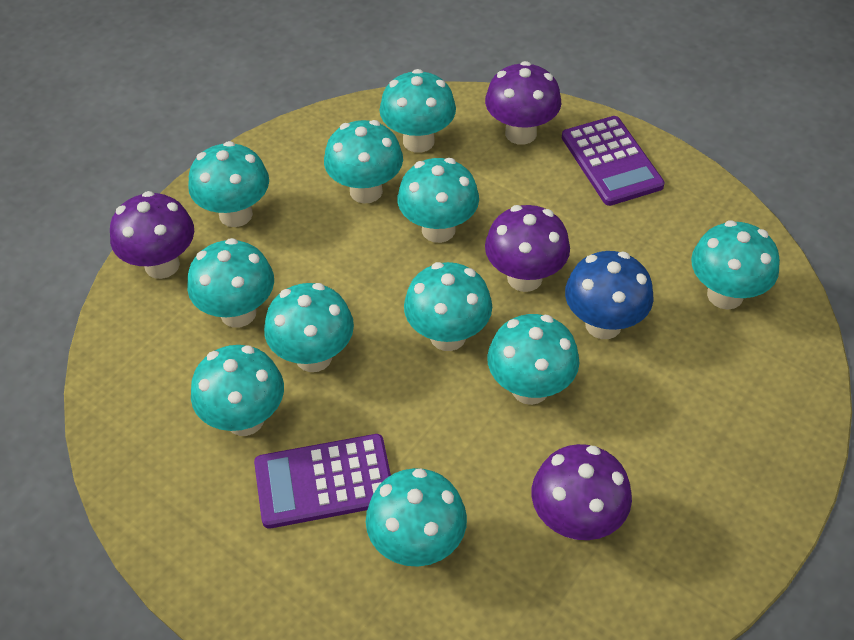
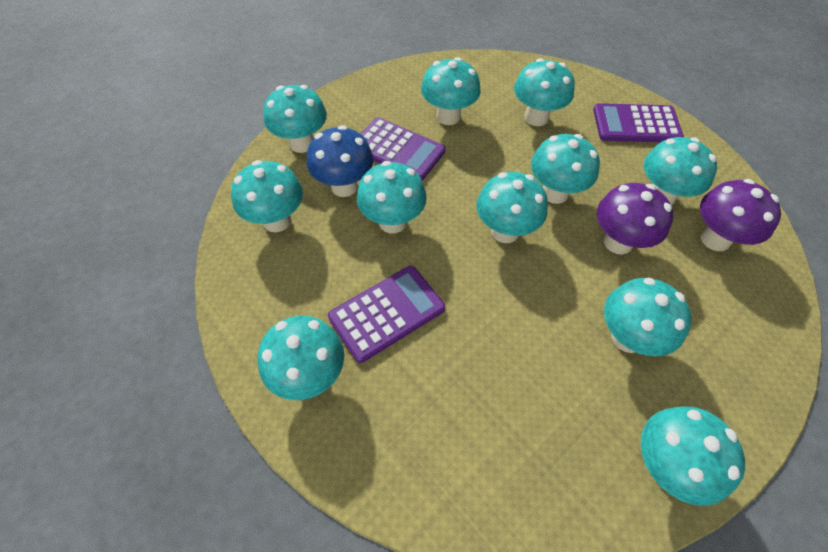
purple calculator: [254,434,391,529] [562,116,665,206] = 2 -> [328,266,445,363] [361,117,446,181] [593,103,684,142] = 3
purple mushroom: [110,191,194,279] [485,61,561,145] [485,205,570,292] [532,444,632,540] = 4 -> [597,183,673,255] [700,179,781,251] = 2

